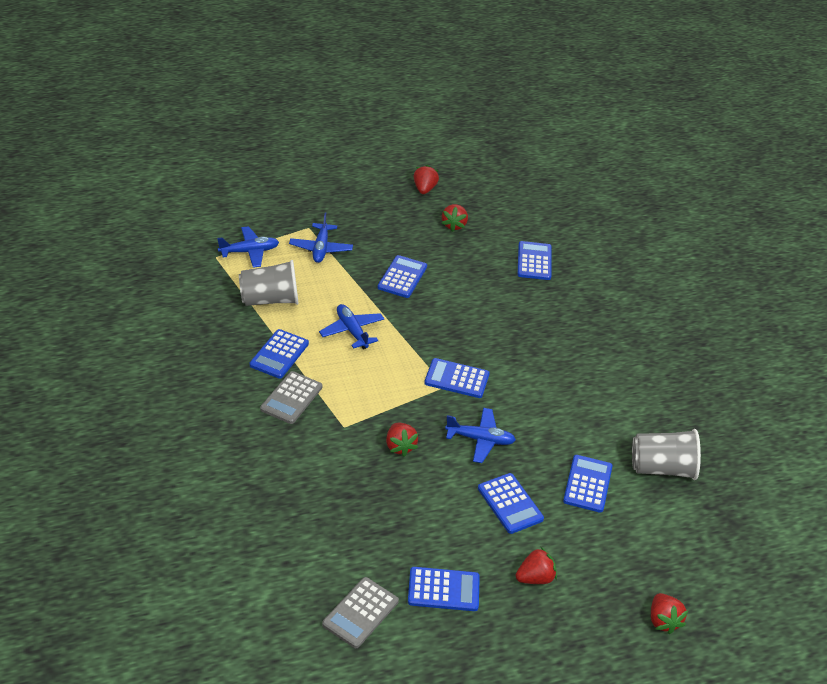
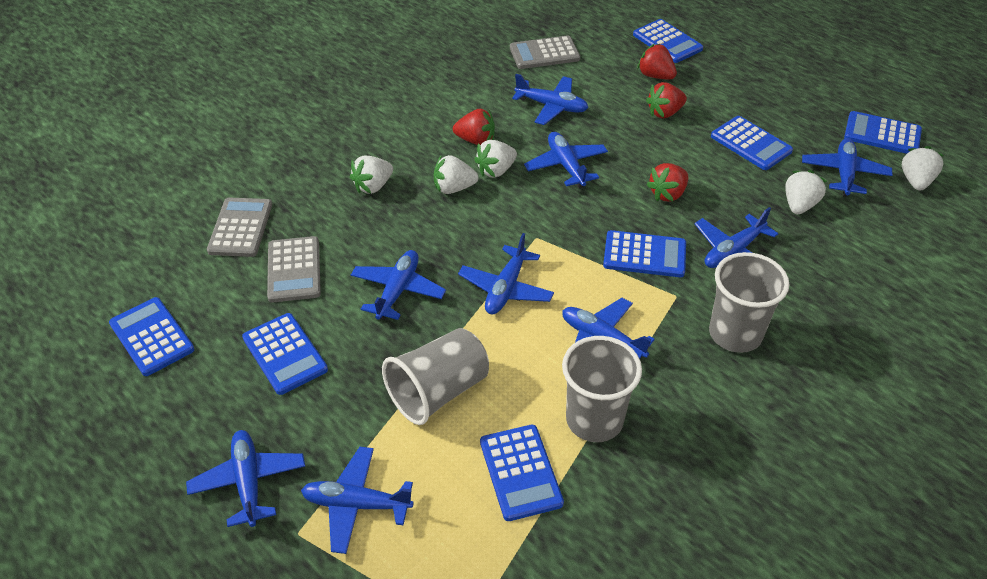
blue plane: [217,226,279,268] [289,212,353,263] [319,304,384,349] [445,408,516,463] = 4 -> [186,430,305,527] [301,447,414,554] [351,250,446,320] [458,233,554,314] [512,74,588,125] [524,132,608,188] [562,298,655,359] [695,207,778,268] [802,138,893,197] = 9
grey calculator: [260,371,323,424] [322,577,399,648] = 2 -> [207,197,272,257] [267,236,321,303] [510,35,580,69] = 3
grey cup: [239,260,298,306] [632,429,701,480] = 2 -> [382,328,489,425] [562,336,642,442] [709,252,790,353] = 3
red strawberry: [386,423,418,457] [414,165,439,194] [441,204,468,232] [516,547,557,584] [651,593,688,634] = 5 -> [453,109,495,145] [637,44,677,80] [646,82,687,118] [646,163,688,202] = 4
white strawberry: none = 0 -> [350,156,393,194] [434,155,479,194] [474,140,517,178] [786,170,827,214] [902,146,944,191] = 5

